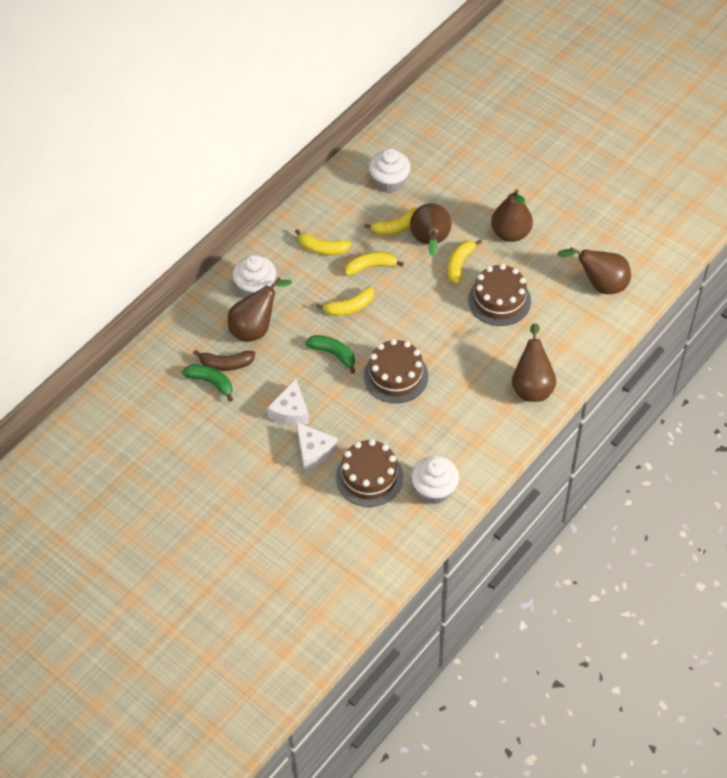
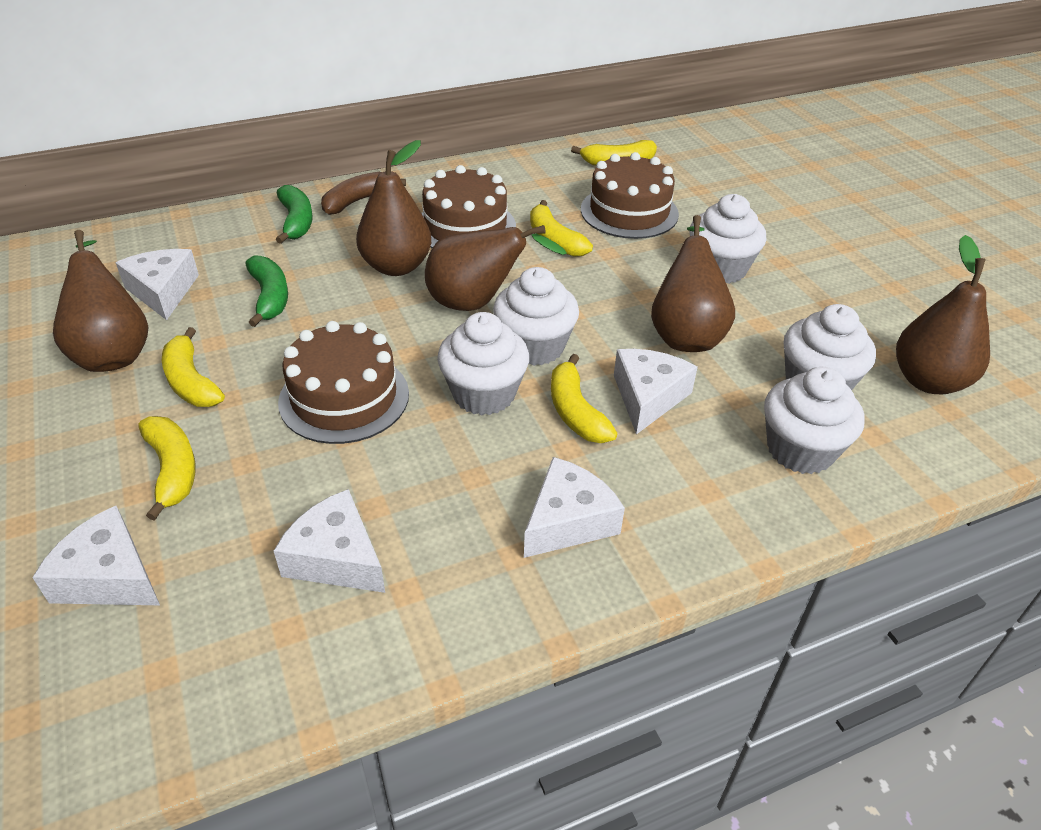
white cheese: [267,378,309,425] [296,422,338,470] = 2 -> [32,506,160,605] [115,249,199,320] [274,489,385,593] [524,457,625,558] [614,349,698,434] = 5
white cupcake: [233,255,276,297] [369,148,411,193] [411,456,459,504] = 3 -> [437,312,529,415] [493,267,579,366] [689,194,766,284] [764,367,864,474] [784,304,876,390] = 5

